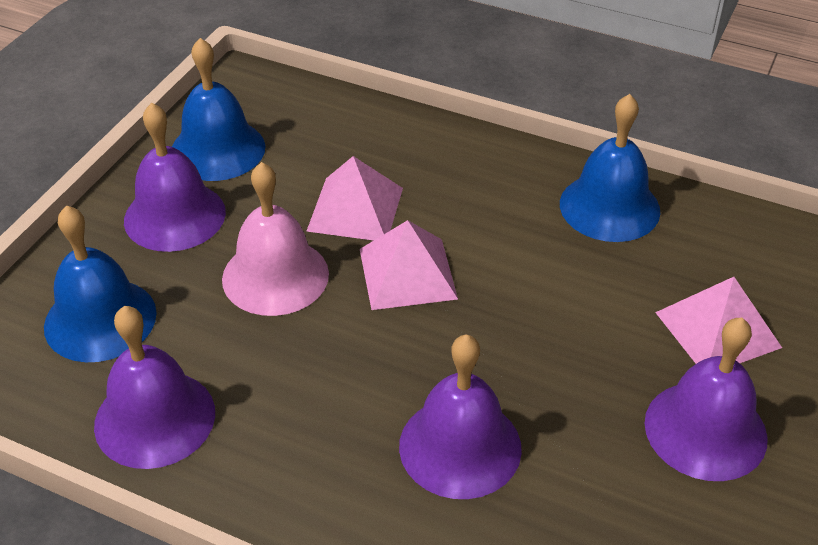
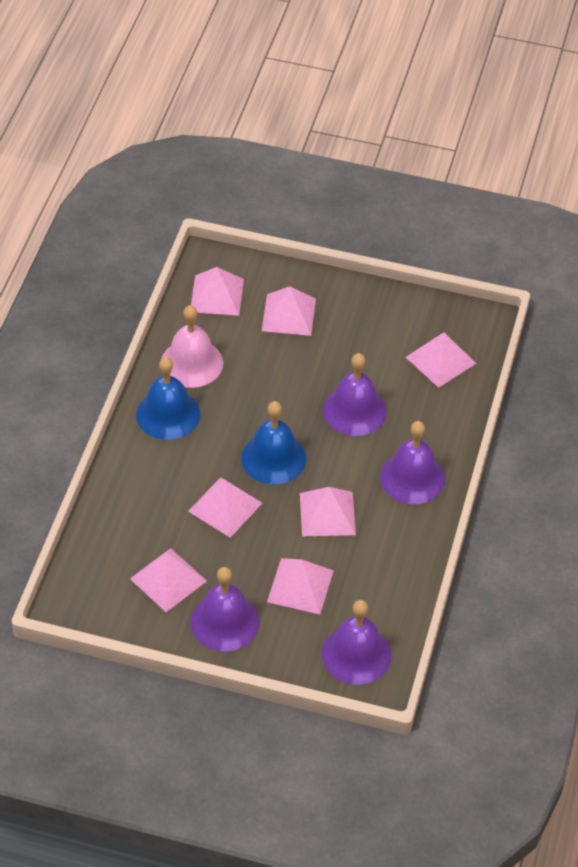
blue bell: [44,205,157,362] [172,38,266,181] [560,94,660,242] = 3 -> [136,357,200,440] [241,401,306,484] = 2
pink pyramid: [306,156,403,241] [360,220,458,310] [655,277,782,364] = 3 -> [130,548,207,612] [188,477,262,538] [191,267,244,316] [262,286,316,336] [267,558,334,614] [300,487,356,536] [406,332,476,388] = 7

